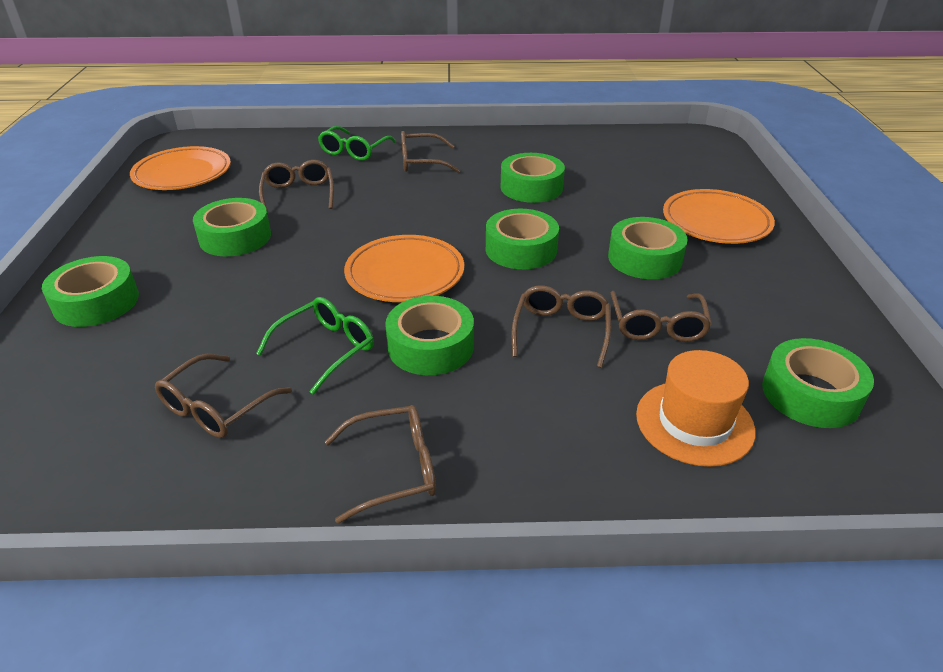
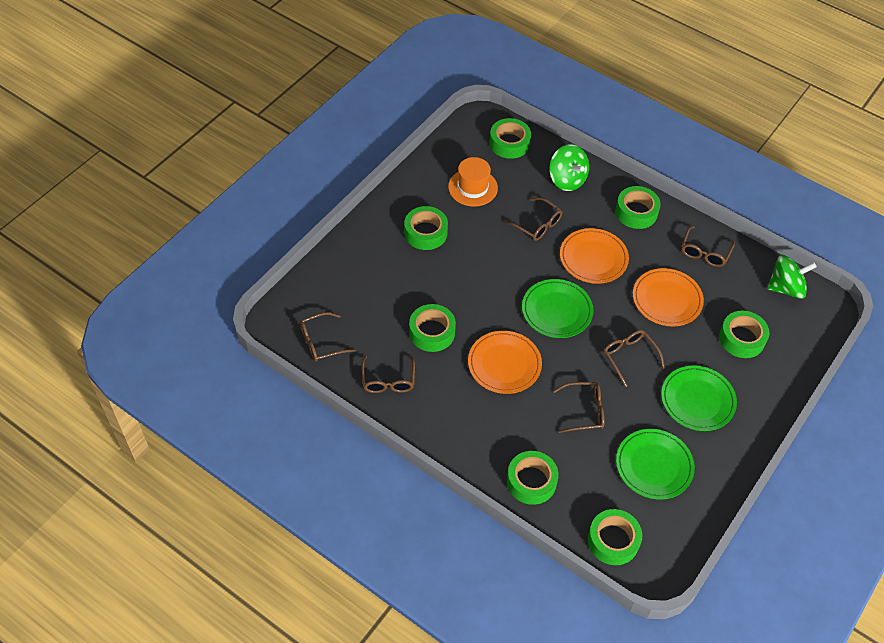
green glasses: [256,297,374,395] [318,126,396,161] = 2 -> none = 0
green plate: none = 0 -> [522,279,594,338] [616,429,695,499] [661,365,737,431] = 3
green spinning top: none = 0 -> [549,144,589,191] [767,255,817,299] = 2

